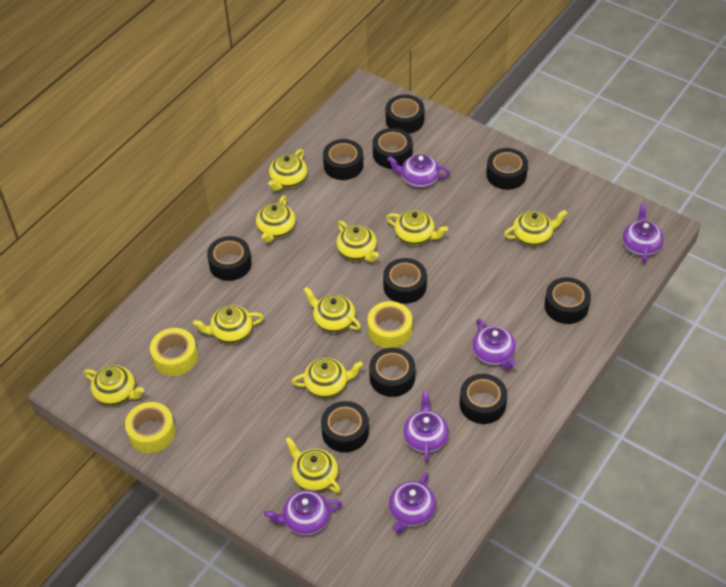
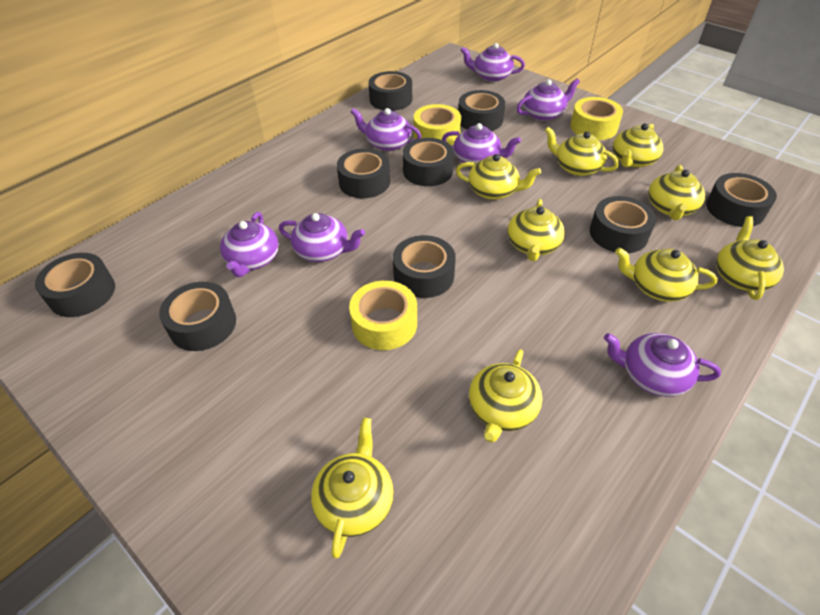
black tape: [207,236,252,281] [321,401,369,453] [323,139,363,180] [369,348,415,397] [373,128,413,169] [383,258,427,304] [386,95,424,134] [460,374,507,424] [486,148,528,190] [544,277,591,324] = 10 -> [35,253,115,317] [159,282,236,351] [337,148,390,198] [368,71,412,111] [393,235,456,298] [403,138,454,186] [458,90,505,131] [590,196,656,253] [706,173,777,227] = 9
purple teapot: [264,490,342,536] [387,154,450,188] [389,472,436,533] [403,391,449,462] [472,319,516,370] [622,203,664,263] = 6 -> [220,212,279,277] [279,213,365,262] [351,108,422,151] [442,123,521,165] [460,43,525,82] [517,79,580,121] [604,333,721,397] = 7
yellow teapot: [84,365,144,406] [193,305,264,344] [256,195,296,243] [268,149,307,191] [285,437,341,493] [292,358,363,398] [304,287,361,333] [336,221,379,262] [386,210,448,245] [504,210,567,246] = 10 -> [311,418,394,558] [456,154,541,200] [469,349,542,443] [508,199,565,261] [545,127,619,176] [613,123,663,168] [615,248,717,302] [648,165,705,220] [716,216,784,300] = 9

